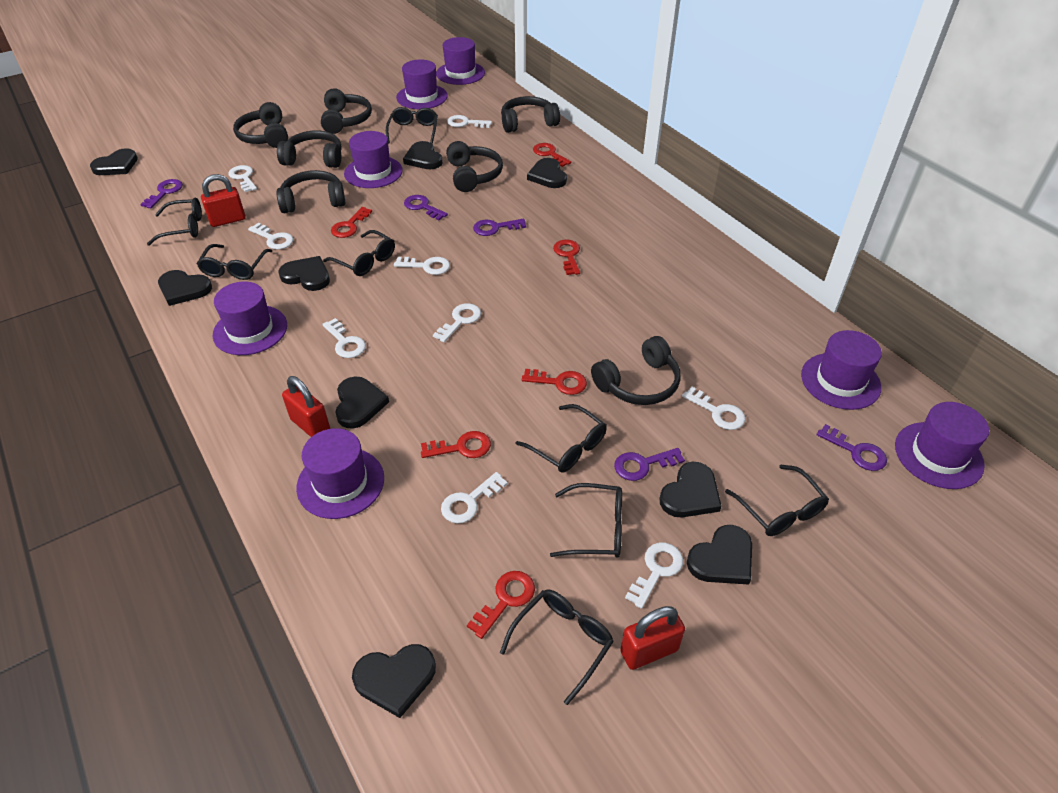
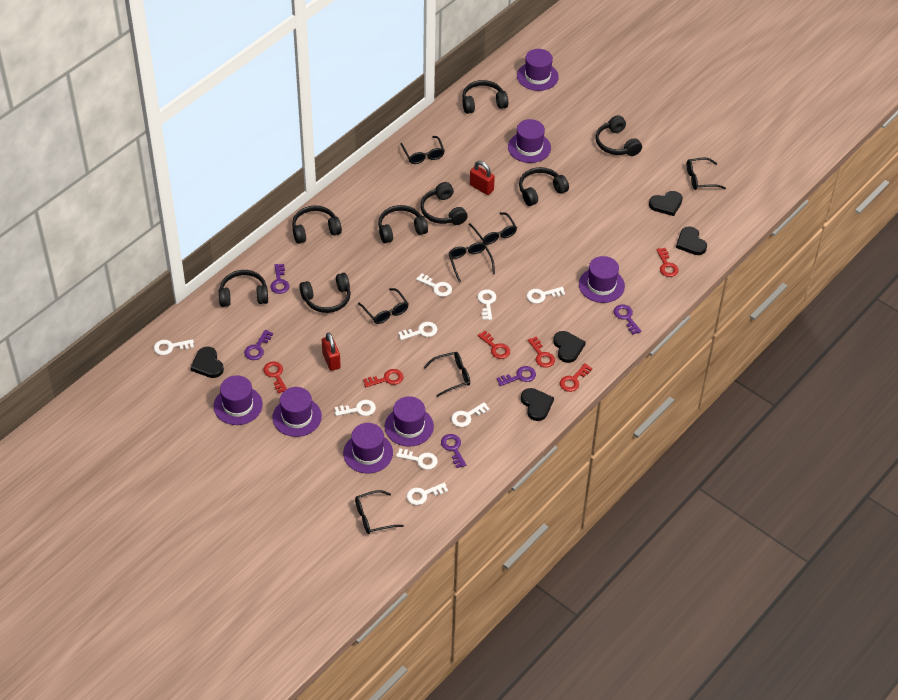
black glasses: [147,198,202,246] [197,244,272,280] [323,230,395,276] [386,107,438,144] [500,589,614,705] [516,404,607,473] [550,483,622,557] [725,465,829,536] = 8 -> [355,490,404,534] [358,288,408,324] [401,136,445,164] [424,352,470,397] [448,242,495,282] [469,212,517,245] [687,158,726,190] = 7
black headphones: [233,102,288,148] [276,170,345,213] [277,130,342,168] [321,88,372,134] [446,141,503,192] [501,96,560,133] [591,336,681,405] = 7 -> [219,270,268,307] [292,205,342,244] [299,273,350,313] [378,205,428,243] [420,182,468,225] [462,80,508,114] [519,167,569,206] [596,115,642,156] = 8
black heart: [90,148,138,175] [158,270,212,306] [279,256,330,291] [335,377,389,429] [352,644,436,718] [403,141,443,169] [527,158,567,188] [660,462,722,517] [687,525,752,585] = 9 -> [190,347,224,378] [521,388,554,421] [553,331,586,363] [649,191,683,216] [676,227,707,255] = 5
red padlock: [201,174,246,227] [282,376,330,437] [620,606,685,670] = 3 -> [322,332,341,371] [470,161,495,195] = 2

